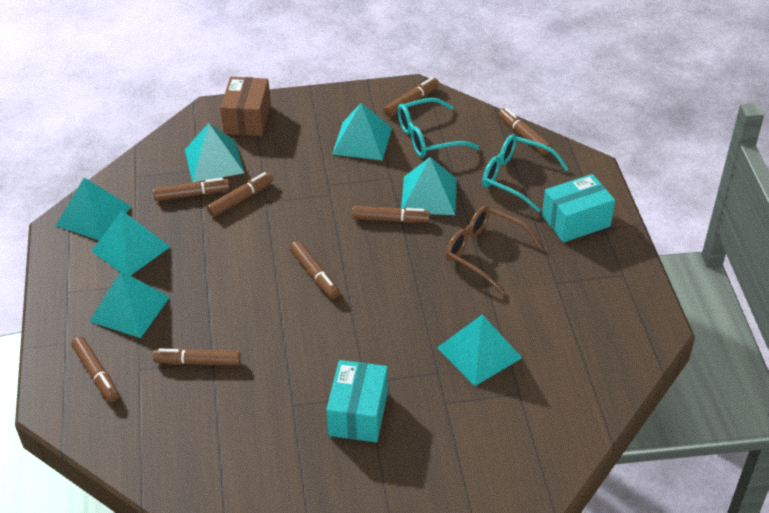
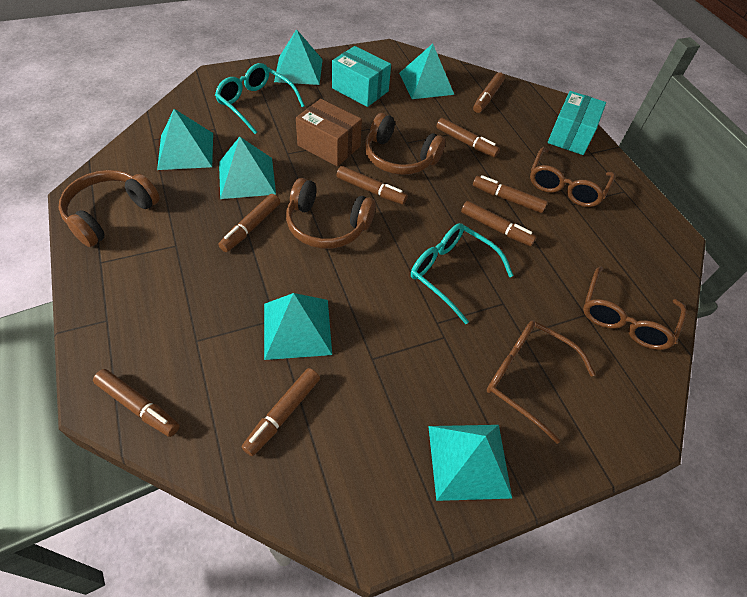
brown glasses: [445,206,542,293] = 1 -> [487,320,595,444] [530,147,615,207] [583,266,687,350] = 3
brown headphones: none = 0 -> [59,170,160,247] [286,178,376,249] [365,113,446,175] = 3
turquoise pyramid: [56,178,132,240] [89,271,170,338] [91,211,170,276] [185,123,244,183] [332,103,392,161] [401,157,457,215] [437,314,522,386] = 7 -> [157,109,213,170] [219,137,276,199] [264,293,332,360] [274,29,323,85] [399,44,454,99] [428,425,512,501] = 6

